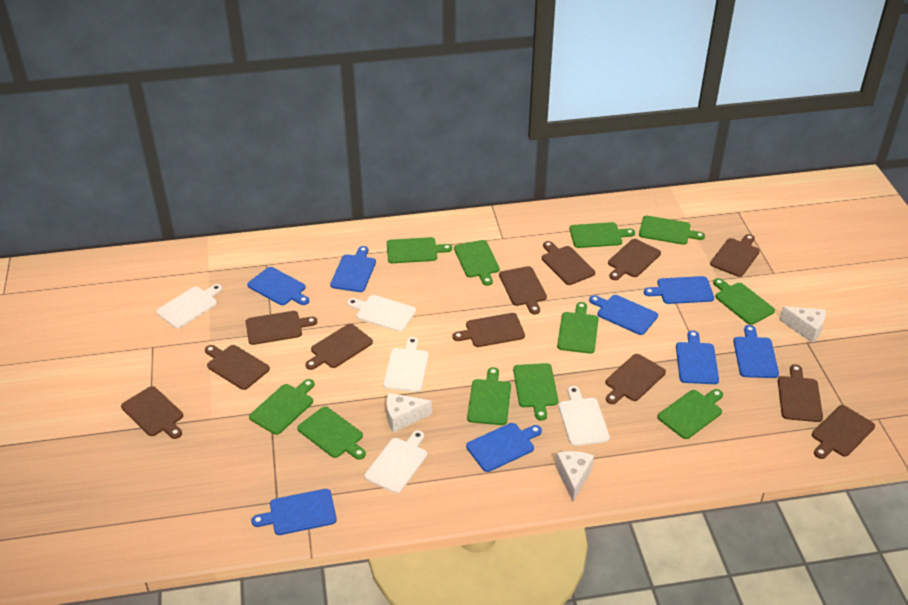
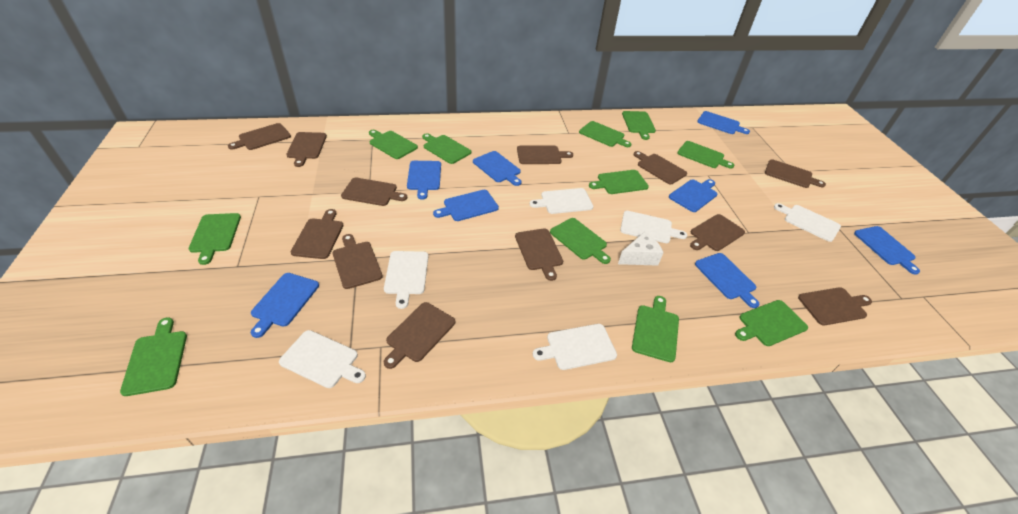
white cheese: [387,393,432,433] [556,451,594,502] [779,306,826,343] = 3 -> [618,231,664,266] = 1
white cutting board: [156,284,222,329] [347,295,416,332] [364,430,427,493] [383,337,429,392] [559,386,610,446] = 5 -> [279,330,366,388] [384,251,428,309] [530,188,593,214] [533,324,617,370] [620,211,687,243] [774,203,841,242] = 6

